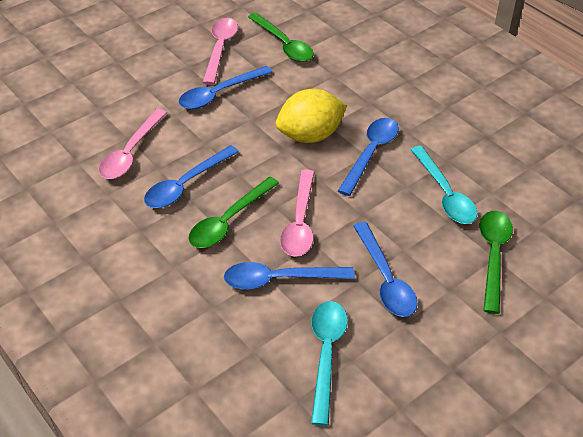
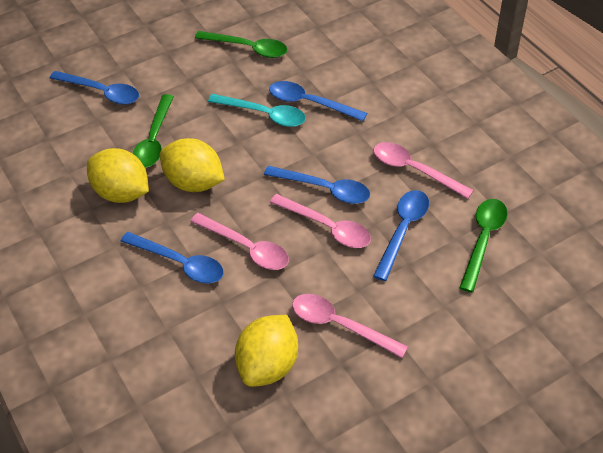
pink spoon: [99,109,167,179] [203,18,238,85] [280,169,315,257] = 3 -> [190,213,289,270] [270,194,371,248] [292,294,408,358] [373,142,474,199] = 4
turquoise spoon: [311,301,348,426] [410,146,478,224] = 2 -> [208,94,306,127] = 1
yellow lemon: [276,89,347,143] = 1 -> [87,148,149,203] [160,138,225,192] [235,315,298,387] = 3

